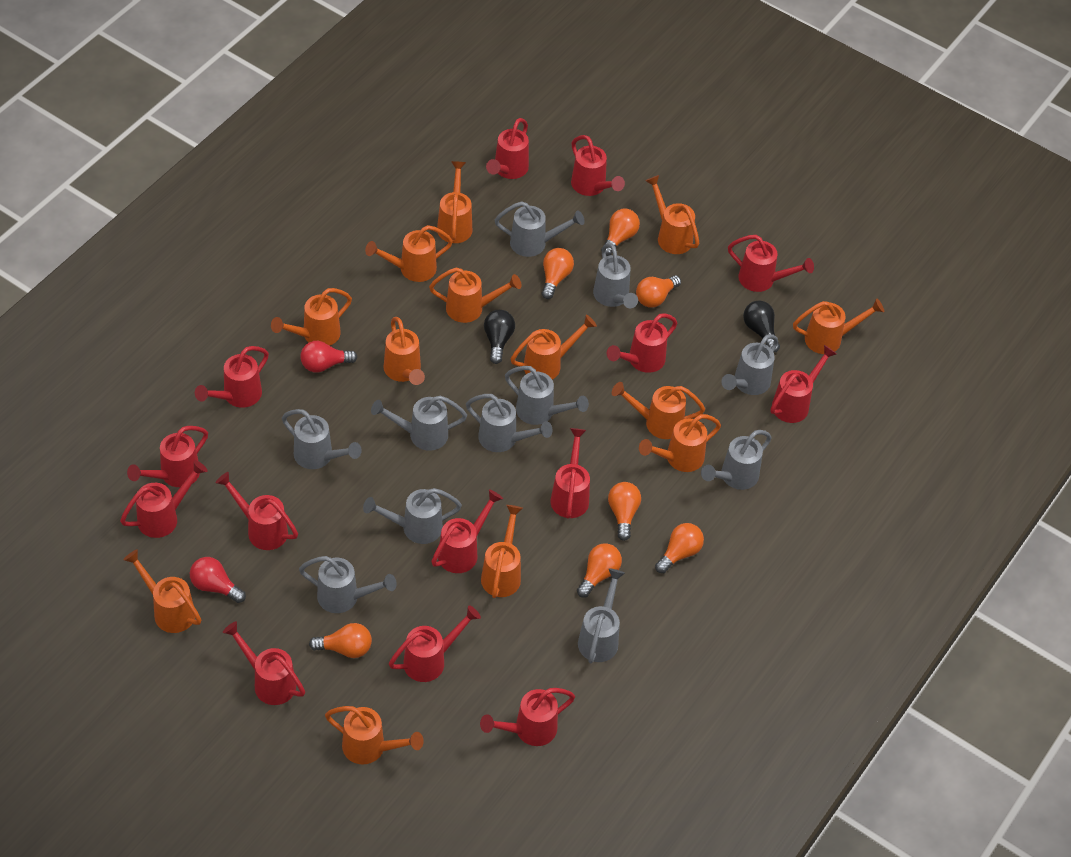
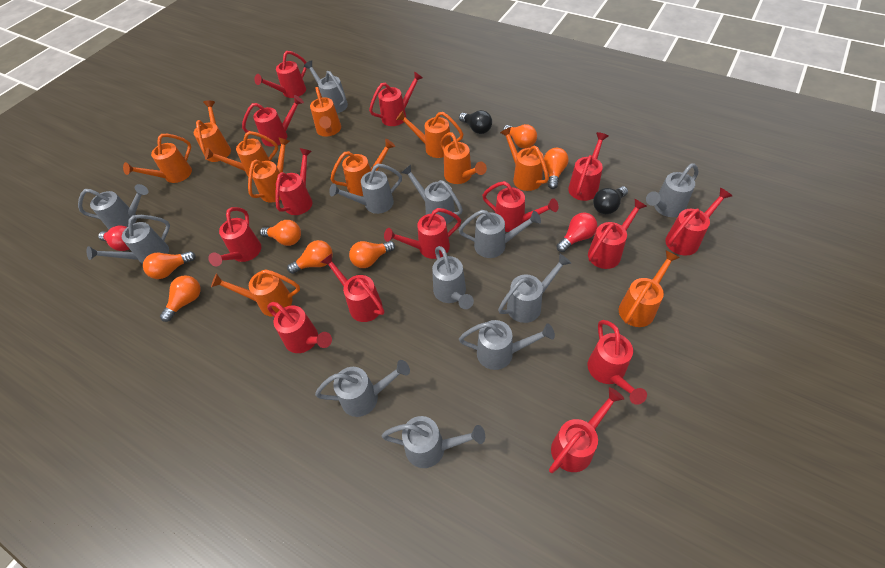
grey watering can: [282,409,362,469] [299,556,397,613] [363,488,462,544] [371,396,467,451] [466,394,552,452] [495,201,585,257] [505,366,589,425] [578,568,625,663] [593,243,638,308] [701,430,772,490] [721,334,778,395] = 11 -> [78,184,148,229] [87,215,170,264] [304,60,348,113] [315,360,410,417] [329,164,402,214] [381,416,485,468] [401,164,463,224] [432,246,474,309] [459,210,541,258] [459,320,555,370] [498,254,571,323] [646,163,698,217] = 12
orange watering can: [123,549,202,633] [271,288,352,346] [325,706,424,765] [365,225,453,282] [383,317,425,385] [429,267,521,323] [437,161,472,243] [481,505,523,598] [511,315,597,379] [612,382,705,439] [639,414,721,472] [645,175,699,254] [793,298,884,354] = 13 -> [123,134,192,183] [194,101,231,162] [205,131,278,179] [211,270,300,317] [248,137,290,202] [310,87,341,137] [331,139,395,196] [396,110,463,158] [440,132,487,184] [500,127,549,191] [619,251,680,327] = 11

